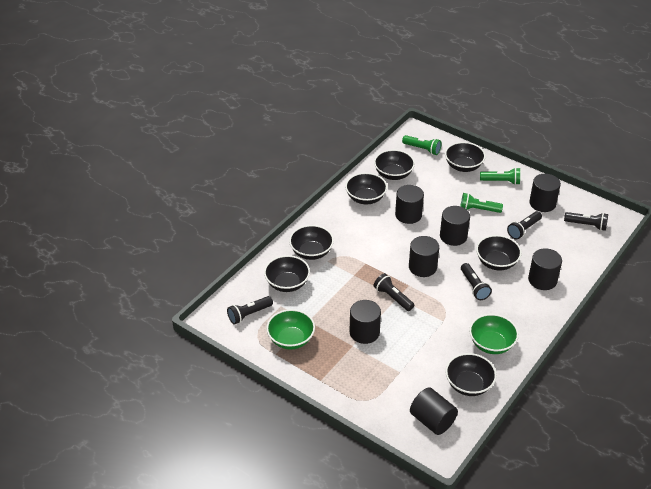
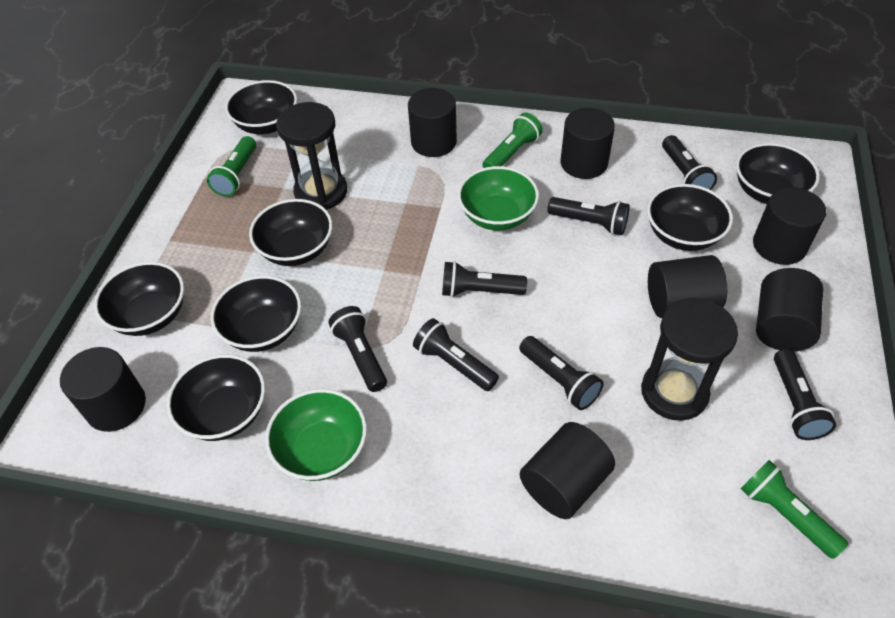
black flashlight: [227,296,273,325] [374,273,414,311] [461,263,492,300] [507,211,542,239] [564,212,608,231] = 5 -> [328,306,387,392] [413,318,499,391] [442,261,527,297] [519,336,604,410] [547,197,629,235] [662,135,717,190] [774,349,836,440] = 7
black hourglass: none = 0 -> [276,102,347,210] [641,298,738,421] = 2

